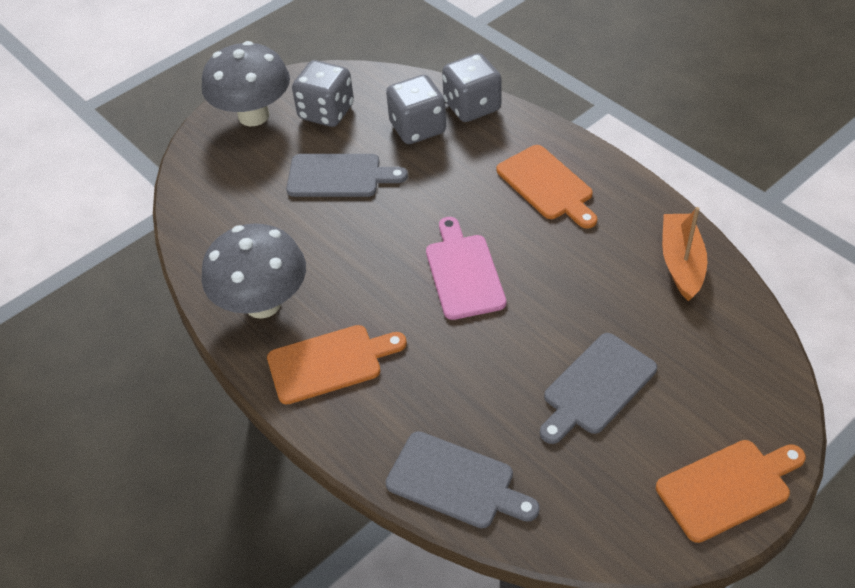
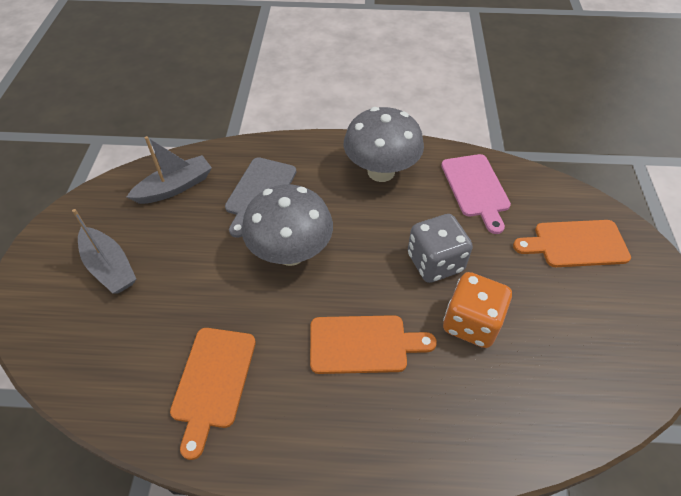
grey boat: none = 0 -> [72,209,136,293] [127,136,212,204] = 2
grey cutting board: [286,154,408,197] [386,431,540,528] [540,333,657,444] = 3 -> [225,157,296,238] = 1
grey dice: [292,60,354,127] [386,75,446,144] [442,53,502,122] = 3 -> [408,214,473,283] = 1
orange boat: [662,207,707,301] = 1 -> none = 0
orange dice: none = 0 -> [443,272,512,348] = 1

